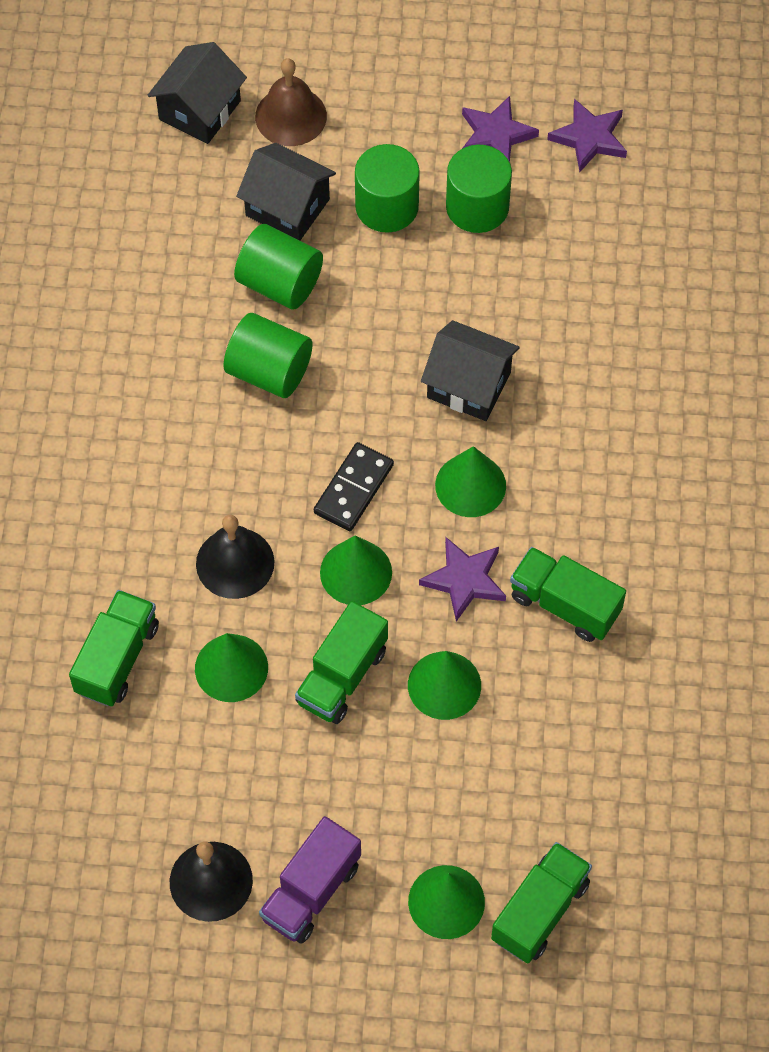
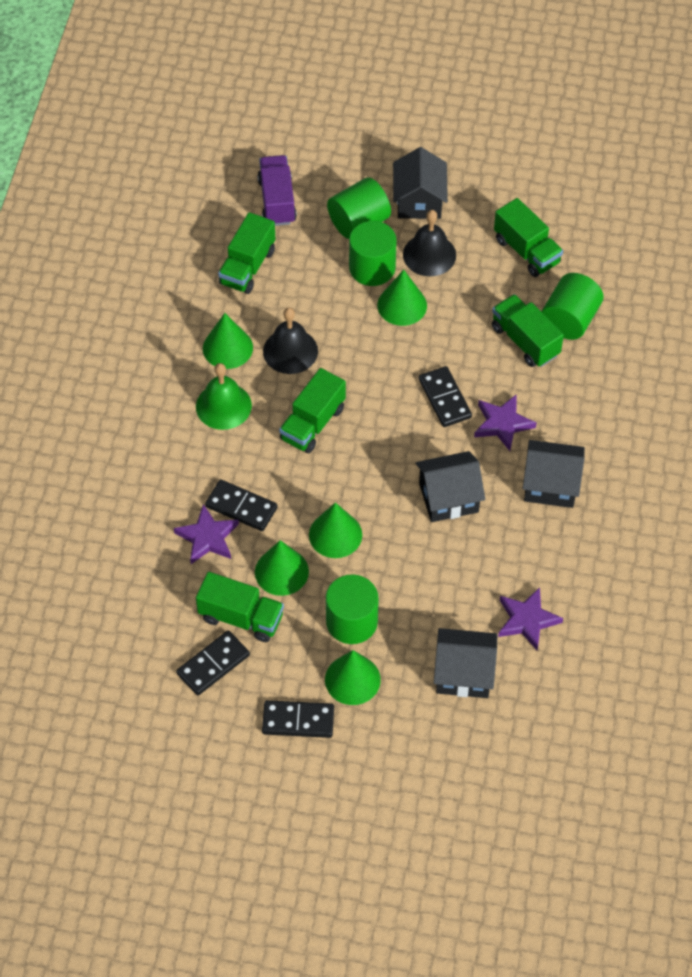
black domino: [314,442,394,531] = 1 -> [176,630,250,695] [205,480,278,531] [262,700,334,738] [419,366,472,427] = 4
black house: [148,42,247,144] [236,143,336,240] [421,320,520,421] = 3 -> [393,147,448,219] [416,451,485,522] [434,628,497,698] [523,440,585,508] = 4
brown bell: [255,58,327,146] = 1 -> none = 0
green bell: none = 0 -> [196,363,252,430] = 1
green truck: [69,590,159,706] [295,601,388,724] [491,842,592,963] [510,547,626,642] = 4 -> [196,572,284,642] [218,212,275,294] [279,368,346,453] [492,294,564,367] [494,198,563,277] = 5

